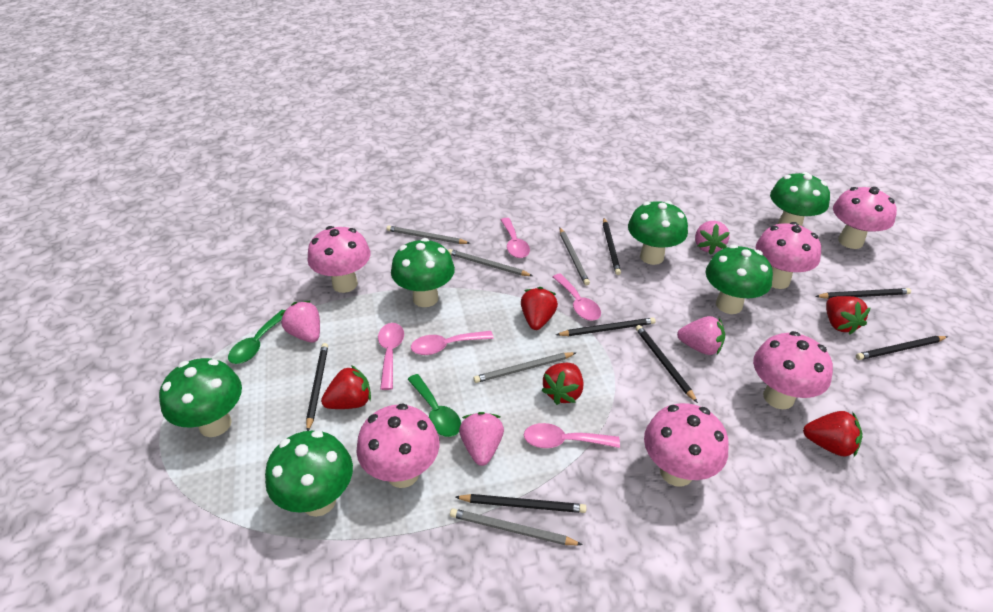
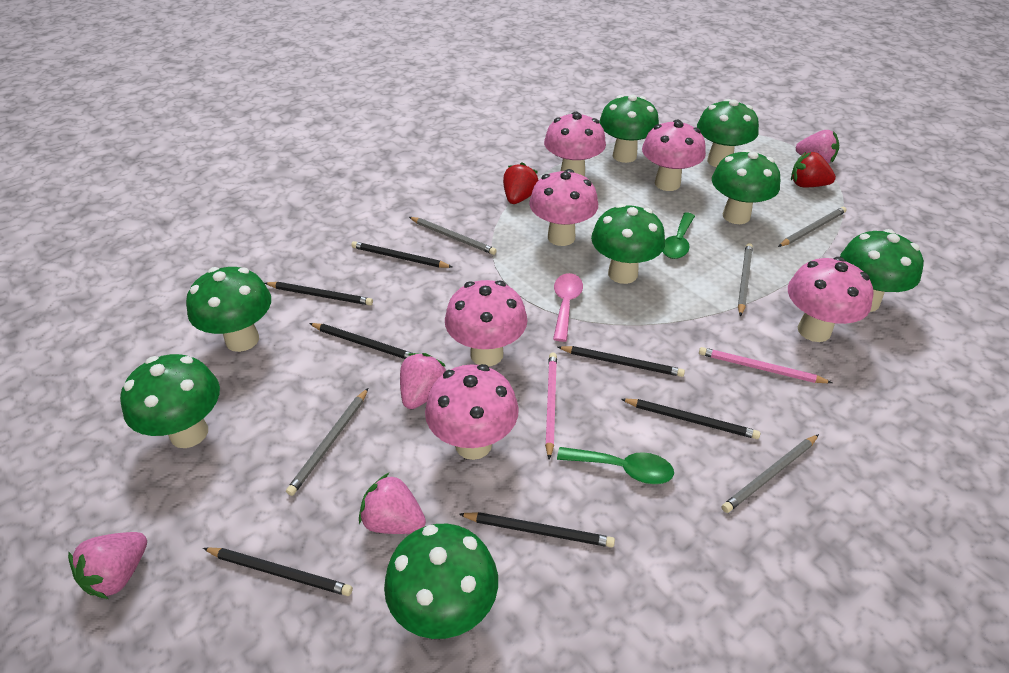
green mushroom: [159,358,242,437] [265,431,353,517] [391,238,455,307] [628,201,688,265] [706,245,773,314] [770,172,830,226] = 6 -> [120,354,220,448] [186,267,271,352] [384,524,498,639] [591,204,665,284] [599,95,659,163] [697,99,759,167] [712,149,780,224] [840,229,924,312] = 8
pink pencil: none = 0 -> [545,353,557,460] [699,347,832,383] = 2
pink spoon: [378,323,404,390] [411,331,494,355] [501,218,530,258] [524,423,620,448] [553,273,601,321] = 5 -> [553,273,583,342] = 1
red strawberry: [321,365,371,409] [521,287,558,330] [541,363,583,405] [803,411,863,457] [826,296,871,334] = 5 -> [503,162,539,204] [791,152,836,187] = 2

